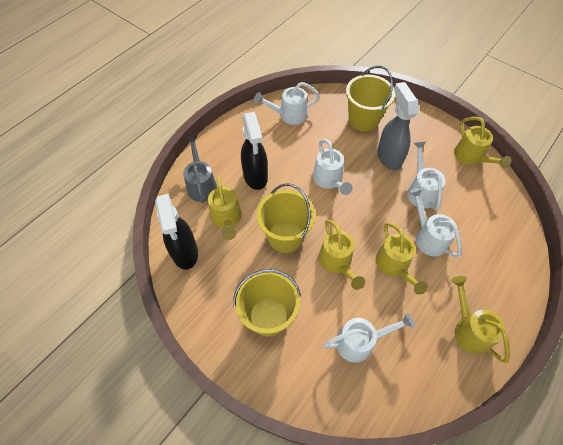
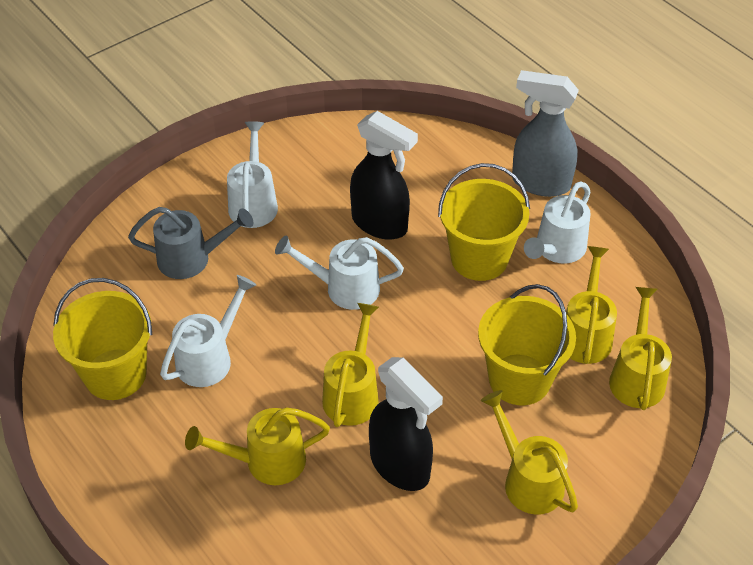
white watering can: [254,82,320,125] [313,139,353,195] [323,313,415,363] [407,141,446,210] [409,187,462,258] = 5 -> [160,275,256,387] [227,121,278,228] [275,236,404,310] [524,181,591,264] = 4

